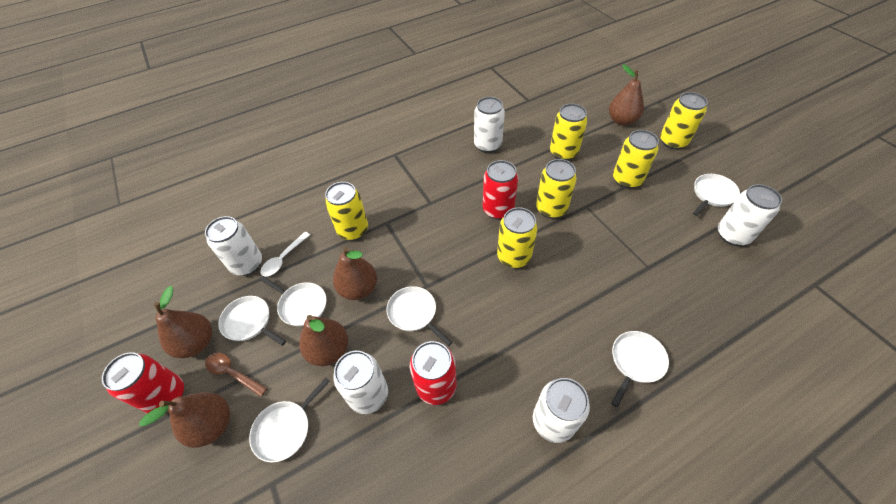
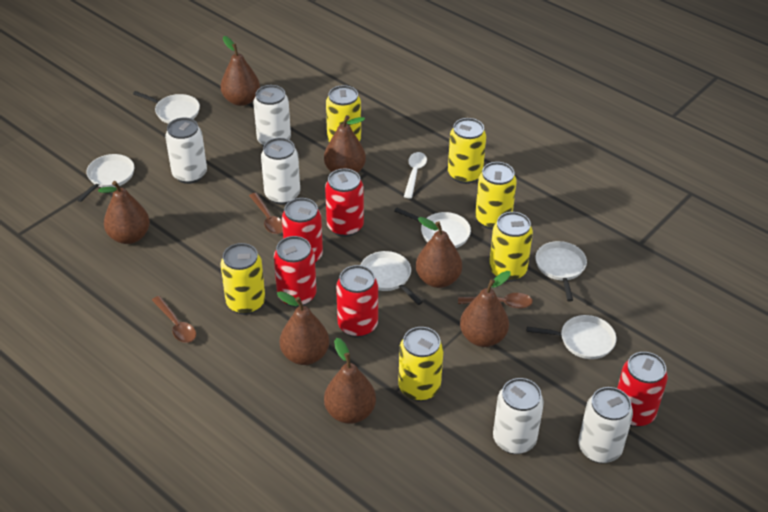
brown pear: [139,392,230,448] [154,286,212,358] [299,315,348,366] [333,247,377,300] [609,64,644,126] = 5 -> [98,181,150,244] [221,36,260,106] [277,291,329,365] [324,115,366,173] [324,338,376,424] [416,217,462,288] [460,271,511,347] = 7
brown spoon: [205,353,267,397] = 1 -> [152,296,196,343] [249,193,283,234] [458,293,533,309] = 3
red can: [102,352,184,413] [410,341,457,405] [483,160,518,220] = 3 -> [274,236,317,307] [282,198,323,263] [325,168,364,237] [336,265,378,338] [617,352,668,427] = 5

